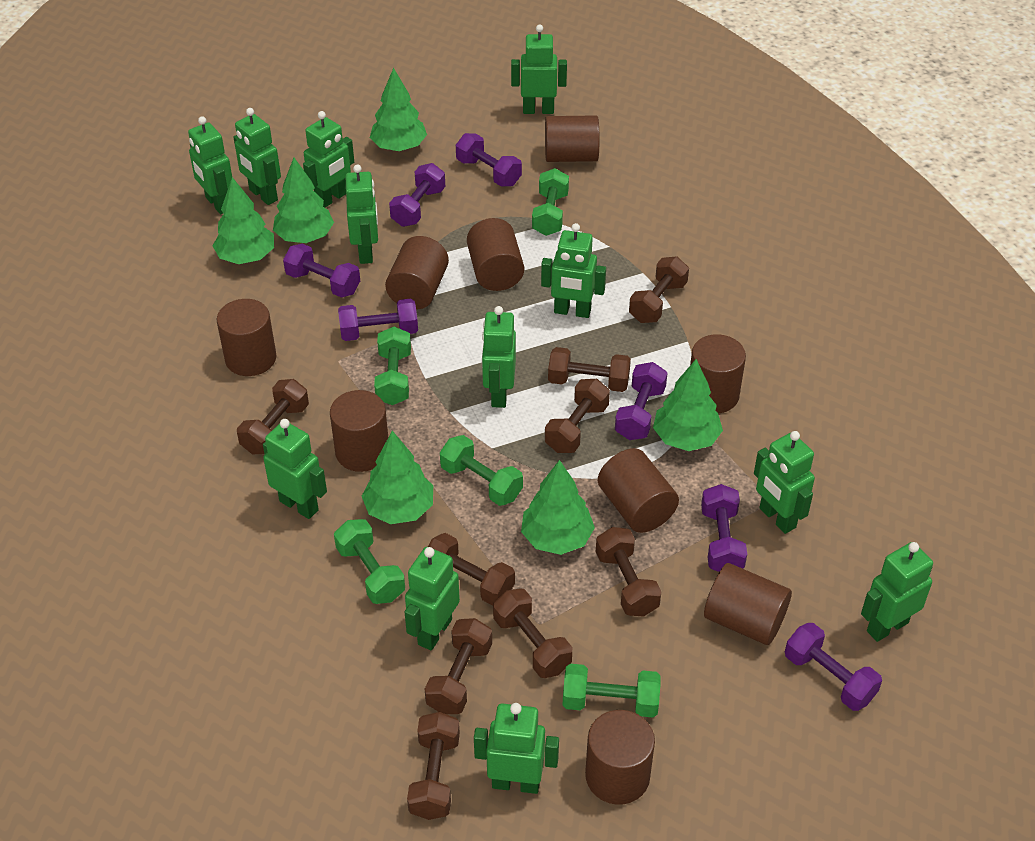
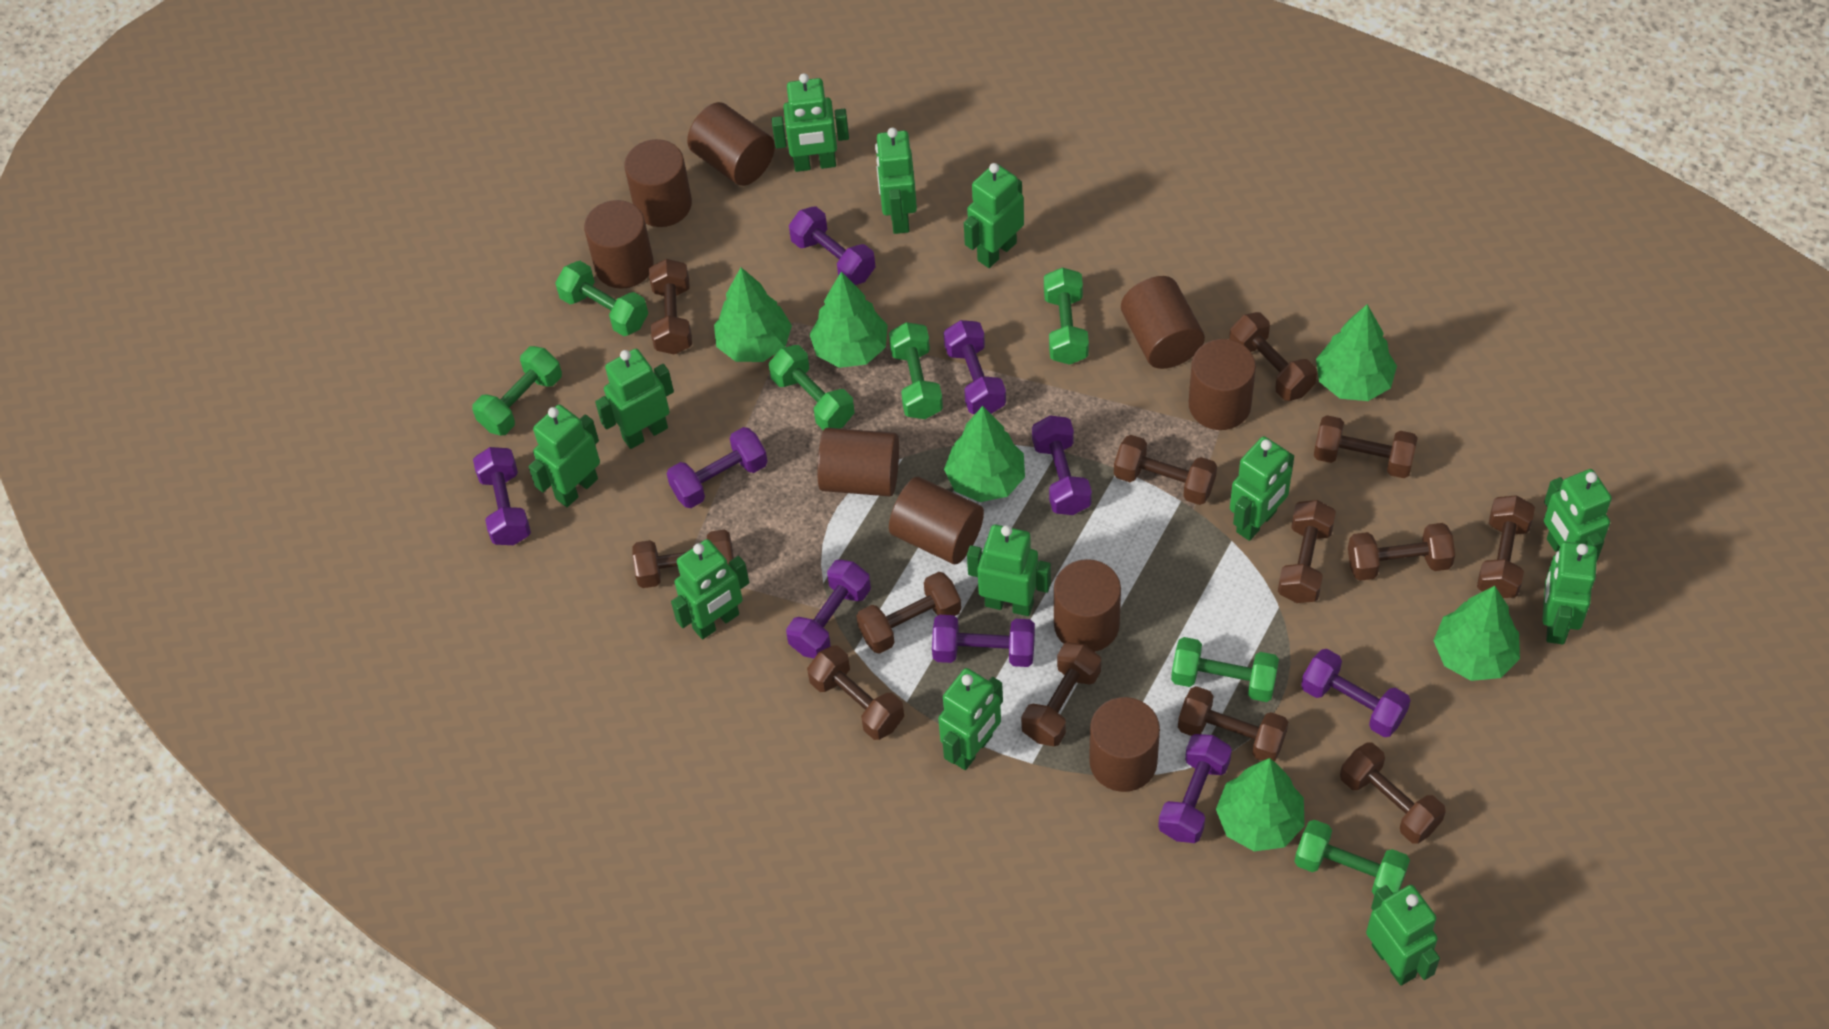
brown dumbbell: [237,379,309,454] [407,712,460,820] [425,618,492,714] [428,533,515,606] [493,589,572,678] [545,379,610,453] [548,347,631,392] [596,527,662,616] [629,256,689,323] = 9 -> [632,530,734,588] [649,259,692,354] [807,645,904,740] [857,572,961,654] [1021,642,1101,746] [1114,435,1217,505] [1178,686,1288,762] [1229,312,1317,401] [1278,500,1336,603] [1314,415,1418,478] [1340,743,1446,844] [1348,523,1455,581] [1477,495,1535,598] = 13
green dumbbell: [334,519,405,604] [374,327,411,405] [440,435,523,506] [532,168,569,236] [563,664,661,718] = 5 -> [472,346,562,436] [555,261,648,336] [769,345,855,431] [889,322,943,419] [1044,267,1089,365] [1171,637,1279,702] [1294,820,1410,895] = 7
purple dumbbell: [283,244,360,298] [338,299,418,341] [389,163,445,227] [456,133,522,187] [615,362,667,440] [701,484,747,572] [785,623,882,711] = 7 -> [473,447,531,545] [667,427,768,508] [786,559,871,658] [789,206,875,285] [932,615,1035,667] [944,320,1006,414] [1032,415,1092,515] [1158,734,1232,843] [1301,649,1411,737] = 9

